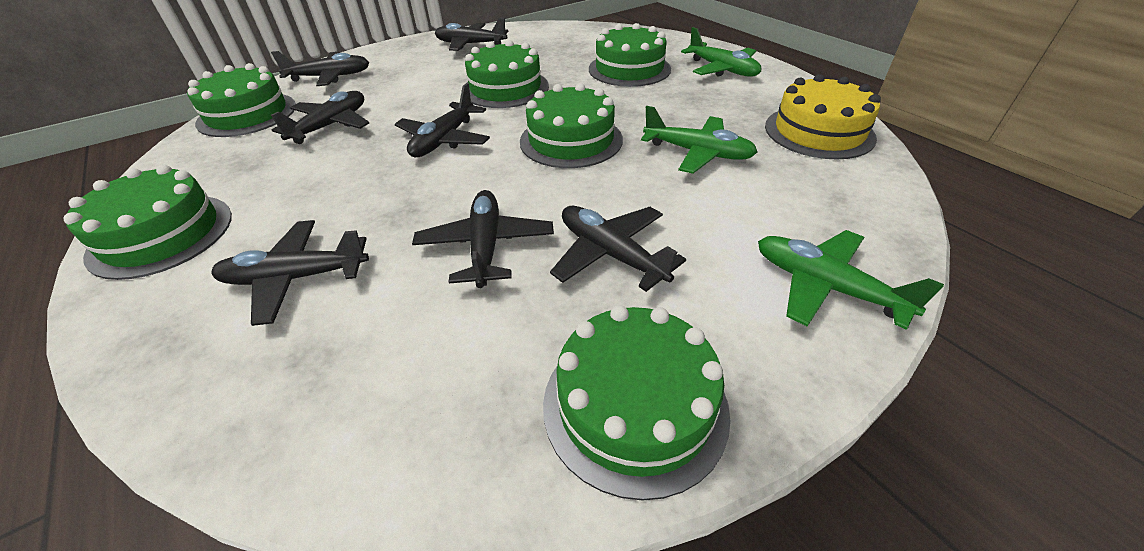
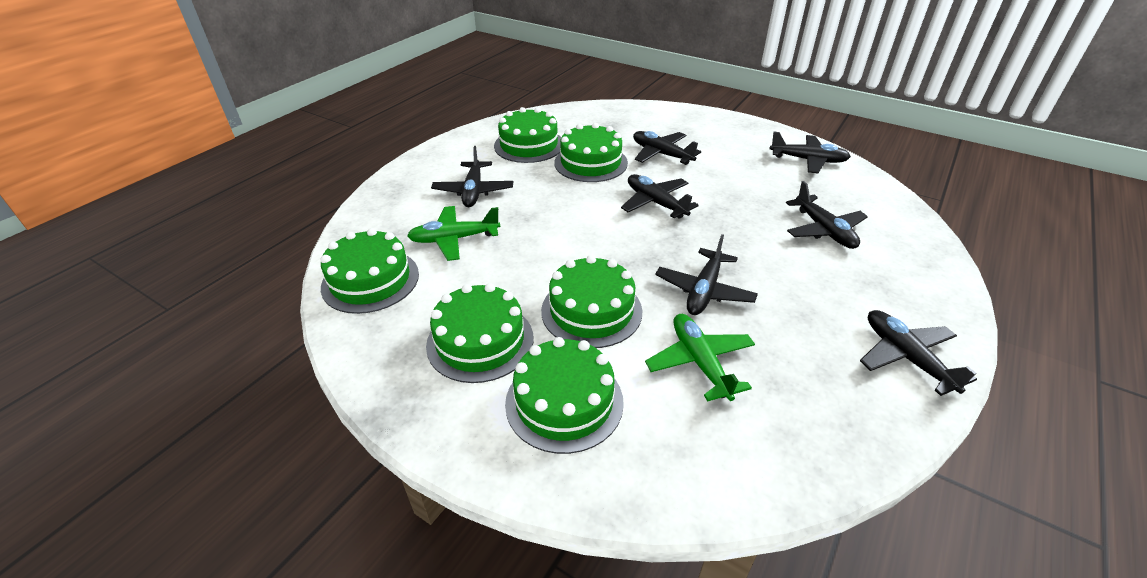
green plane: [641,106,758,174] [681,27,761,77] [758,230,944,330] = 3 -> [407,206,500,261] [645,314,755,402] = 2
yellow cake: [765,74,881,159] = 1 -> none = 0

